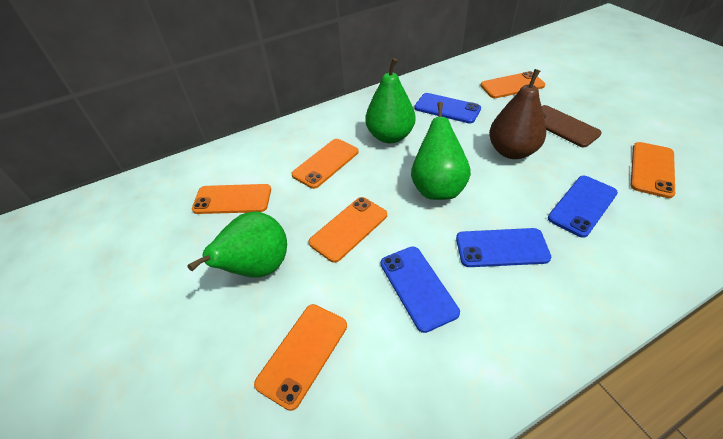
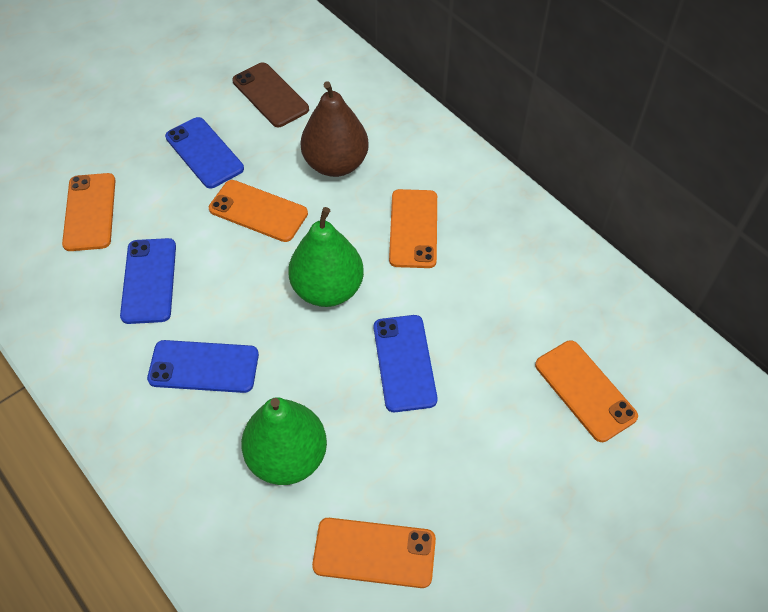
green pear: [187,211,287,278] [365,58,415,143] [411,102,471,200] = 3 -> [241,397,327,485] [288,207,364,307] = 2
orange phone: [192,184,271,214] [254,304,347,411] [291,139,359,189] [308,197,387,263] [480,71,545,98] [631,142,675,198] = 6 -> [62,173,116,251] [209,180,308,242] [312,518,436,588] [389,189,437,268] [535,340,638,442] = 5

